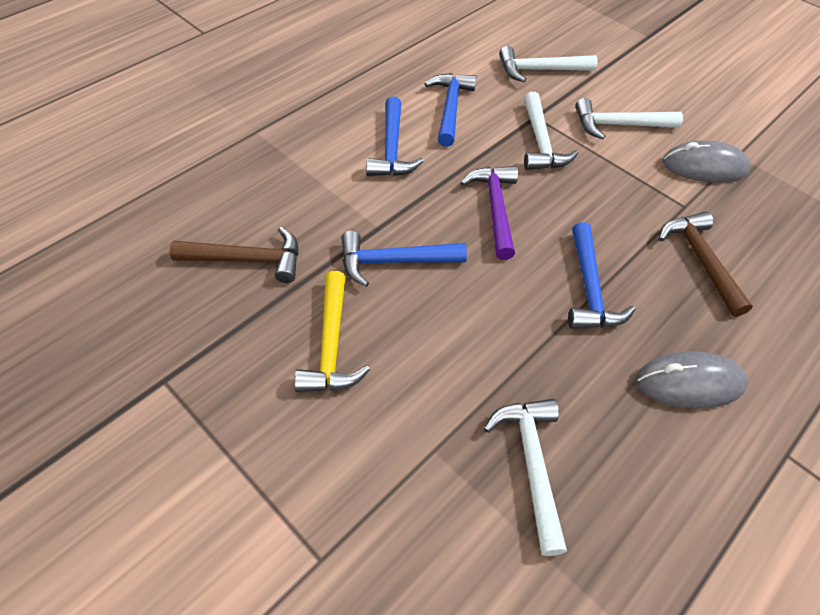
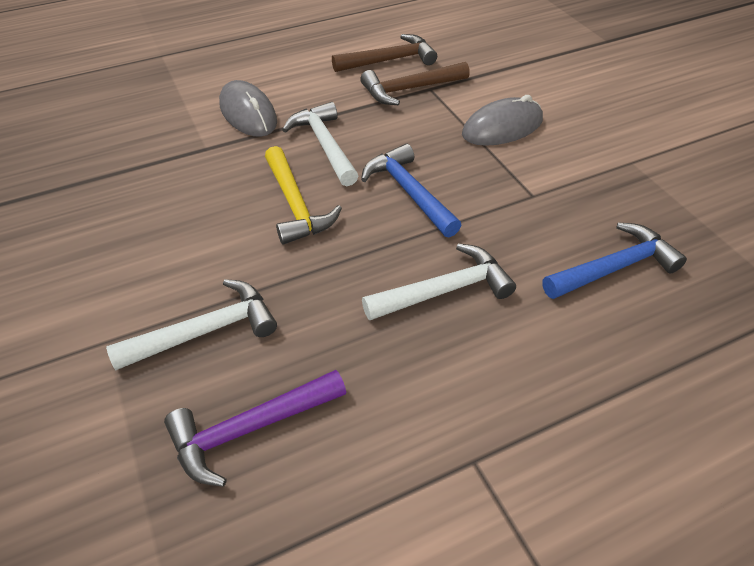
blue hammer: [341,231,467,287] [366,97,424,176] [425,73,477,147] [568,222,635,329] = 4 -> [361,144,461,237] [542,222,687,299] = 2
white hammer: [484,399,567,556] [499,46,597,82] [524,92,578,170] [575,98,683,139] = 4 -> [106,279,277,370] [282,102,358,186] [362,243,516,320] = 3

